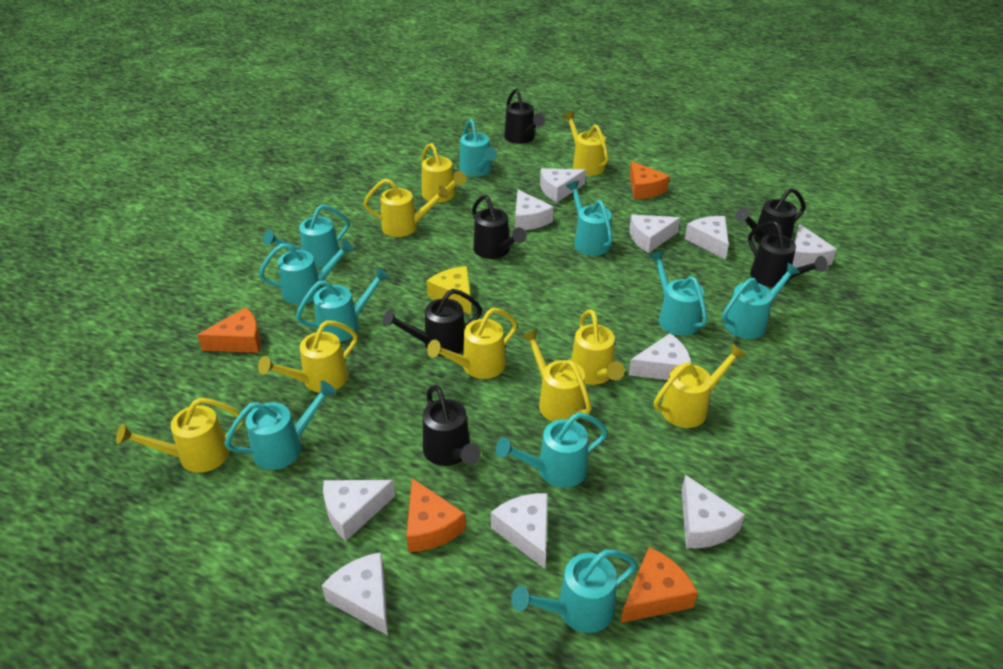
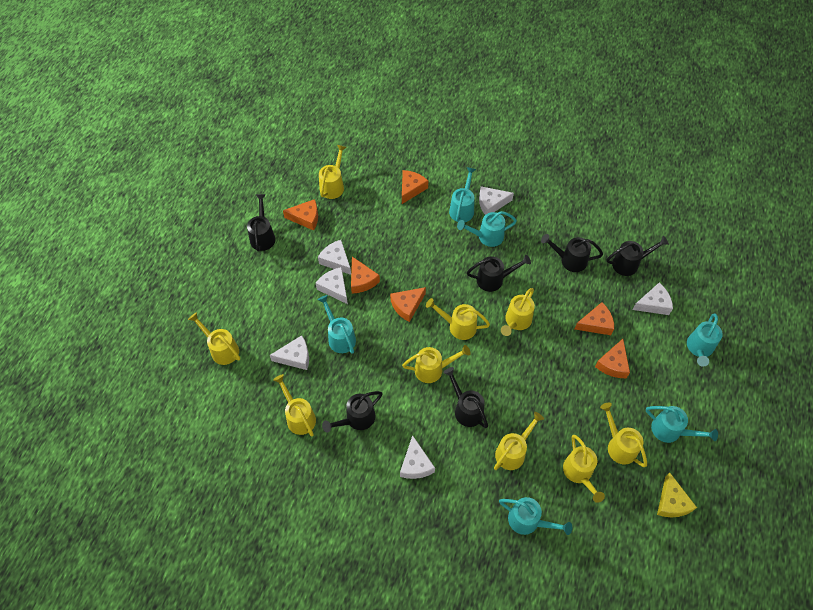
orange cheese: [197,307,261,353] [406,478,466,552] [620,547,698,623] [630,161,670,199] = 4 -> [283,199,318,231] [351,257,380,293] [390,287,426,322] [402,170,428,204] [575,302,614,335] [595,339,630,378] = 6
turquoise watering can: [224,380,336,470] [259,239,354,304] [263,204,349,268] [296,267,390,342] [459,119,497,177] [496,412,608,488] [511,549,637,633] [566,181,613,256] [649,250,708,336] [722,263,800,339] = 10 -> [318,295,356,354] [449,167,476,222] [457,211,517,247] [499,497,572,535] [646,406,718,443] [687,313,723,367] = 6
white cheese: [322,552,388,635] [323,480,396,541] [491,493,548,569] [515,190,554,230] [540,168,586,202] [629,215,680,253] [629,333,691,380] [682,475,745,548] [685,216,729,260] [793,224,837,268] = 10 -> [270,335,309,370] [316,267,348,304] [318,240,351,275] [400,435,435,479] [479,186,514,215] [633,282,673,315] = 6

